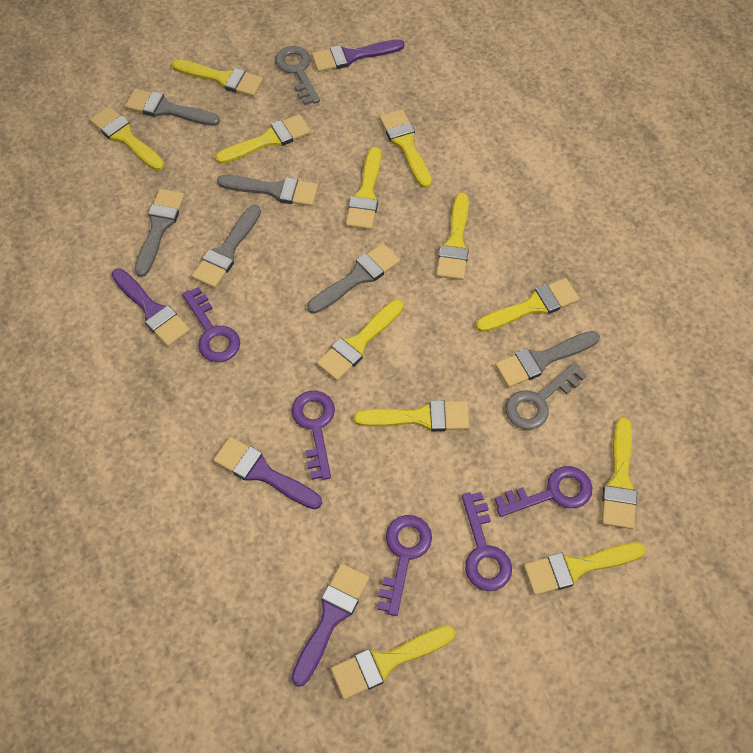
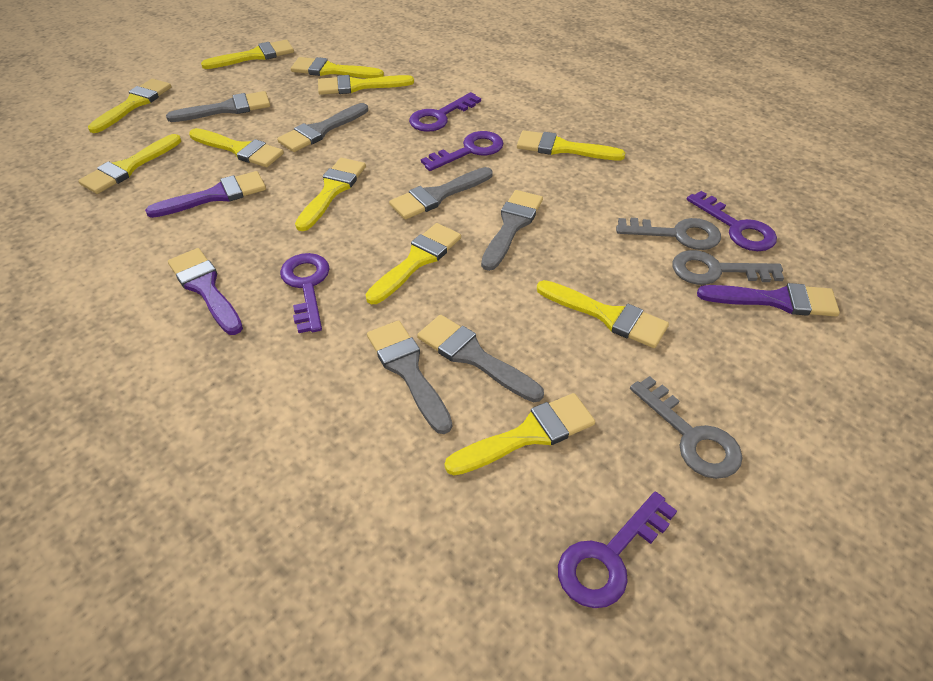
grey key: [275,46,320,105] [505,362,587,429] = 2 -> [616,218,721,250] [630,376,743,479] [673,250,784,285] = 3
purple brush: [111,268,190,347] [213,437,322,509] [291,564,369,687] [312,39,405,72] = 4 -> [145,171,266,218] [168,248,243,335] [697,283,840,316] = 3
yellow brush: [90,106,164,171] [172,59,263,97] [215,114,311,164] [316,300,404,381] [331,625,456,700] [346,147,381,230] [354,400,470,431] [379,109,432,188] [436,193,469,280] [476,278,579,332] [524,542,646,595] [602,417,637,529] = 12 -> [78,134,181,194] [88,79,171,133] [189,128,284,167] [201,40,294,69] [291,57,384,78] [295,158,366,231] [318,75,414,95] [365,223,461,304] [445,393,595,475] [517,130,625,160] [537,280,669,348] = 11

